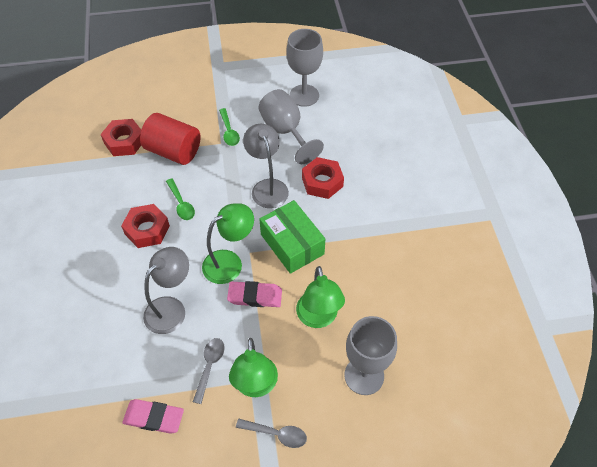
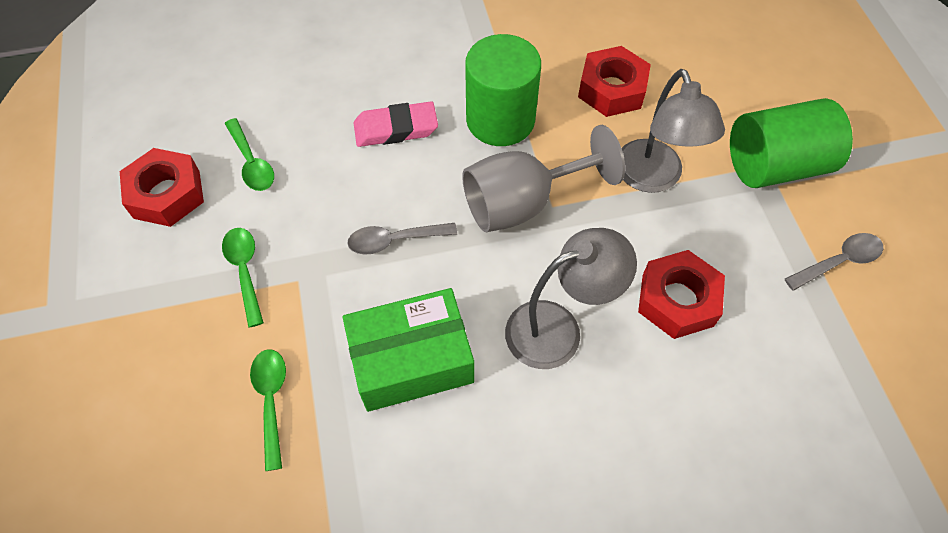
green cylinder: none = 0 -> [465,34,541,146] [730,98,853,188] = 2
green lamp: [202,203,254,284] [229,338,278,397] [296,266,345,328] = 3 -> none = 0
green spoon: [166,178,195,220] [219,108,240,146] = 2 -> [222,228,264,327] [225,118,274,191] [250,349,286,471] = 3
grey goblet: [258,89,324,164] [286,29,323,107] [344,316,397,395] = 3 -> [462,125,625,232] = 1
pink eraser: [123,399,184,434] [227,281,282,307] = 2 -> [354,102,438,147] = 1
red cylinder: [140,113,200,165] = 1 -> none = 0

